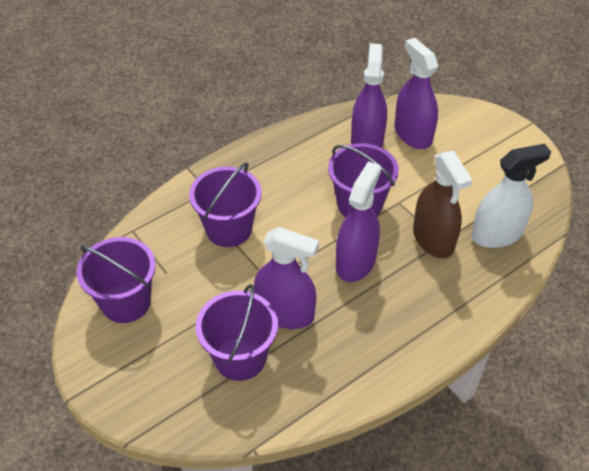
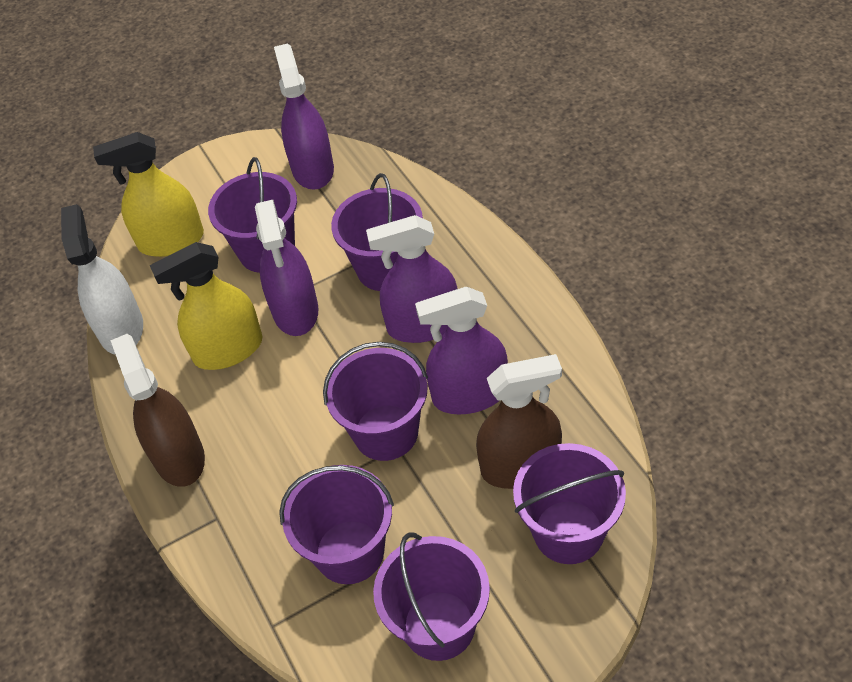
brown spray bottle: [413,151,472,259] = 1 -> [110,334,205,487] [476,354,562,489] = 2
purple bucket: [77,237,156,323] [189,162,262,247] [196,284,278,381] [328,143,399,217] = 4 -> [208,157,297,273] [279,465,394,584] [323,342,428,461] [331,173,423,291] [373,532,490,661] [513,443,626,564] = 6
yellow spray bottle: none = 0 -> [93,132,204,257] [150,242,263,370] = 2

